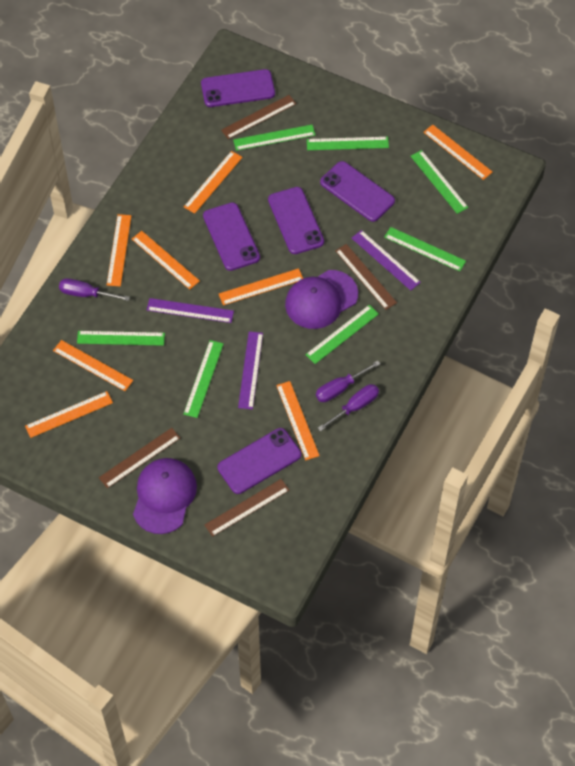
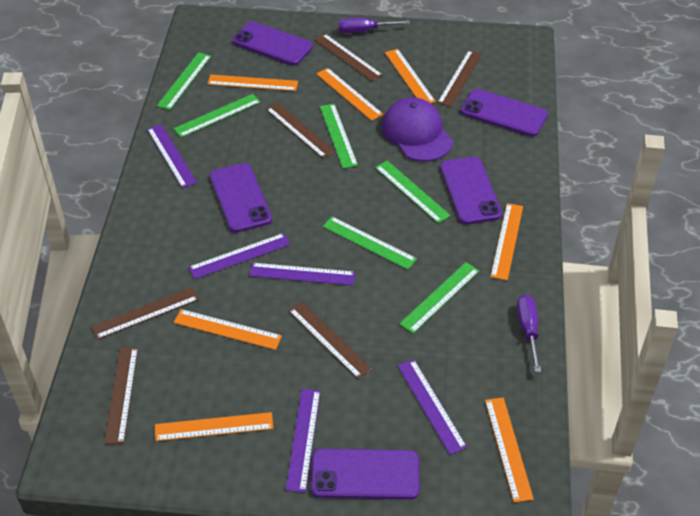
brown ruler: [99,428,180,488] [205,479,290,537] [221,95,296,139] [335,244,397,310] = 4 -> [91,287,199,340] [104,348,138,444] [266,103,335,158] [288,302,372,379] [314,34,383,82] [437,50,482,107] = 6
green ruler: [77,331,165,346] [183,340,224,418] [233,125,316,151] [305,305,379,364] [307,137,389,150] [384,227,466,271] [411,150,468,214] = 7 -> [157,52,211,110] [173,94,261,138] [320,104,358,169] [323,216,417,270] [375,161,451,223] [399,262,479,333] = 6
orange ruler: [25,391,113,438] [53,340,133,391] [107,214,131,286] [132,231,200,290] [184,151,243,214] [219,268,303,305] [276,381,320,460] [424,125,492,180] = 8 -> [155,412,273,441] [174,309,282,350] [208,74,298,91] [316,68,383,121] [385,49,436,103] [485,397,534,503] [490,203,523,280] = 7
purple cap: [133,458,197,534] [285,270,358,329] = 2 -> [382,97,453,162] = 1
purple ruler: [147,298,234,323] [238,331,263,410] [352,230,421,291] = 3 -> [147,124,197,188] [188,233,291,279] [249,263,355,286] [285,389,320,493] [397,359,467,455] = 5
purple screwdriver: [59,278,130,301] [316,361,380,402] [318,384,379,431] = 3 -> [338,18,410,33] [517,294,541,372] = 2

